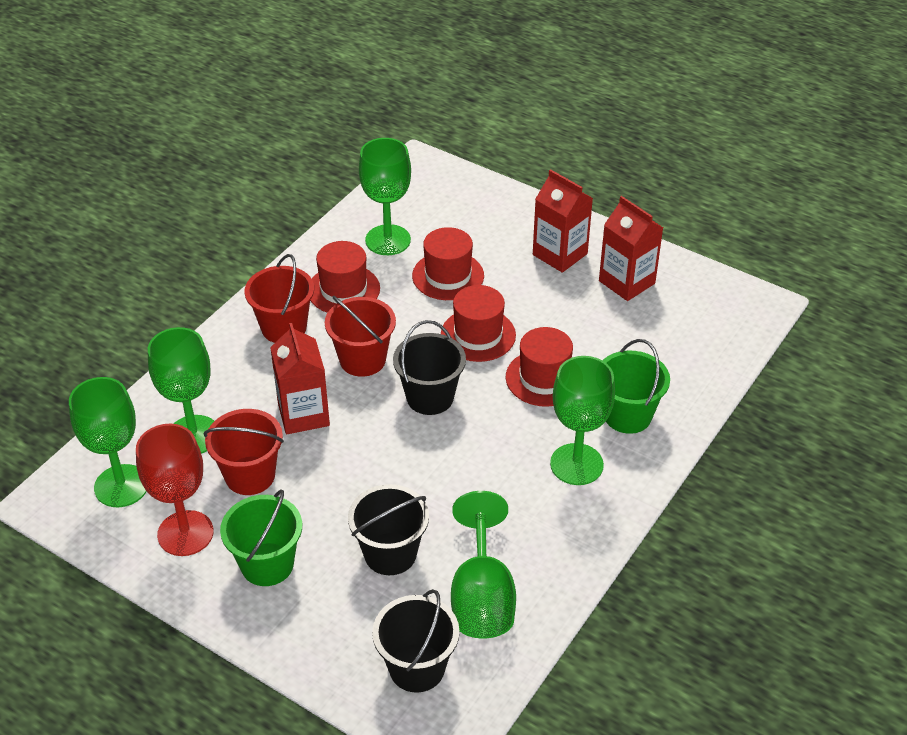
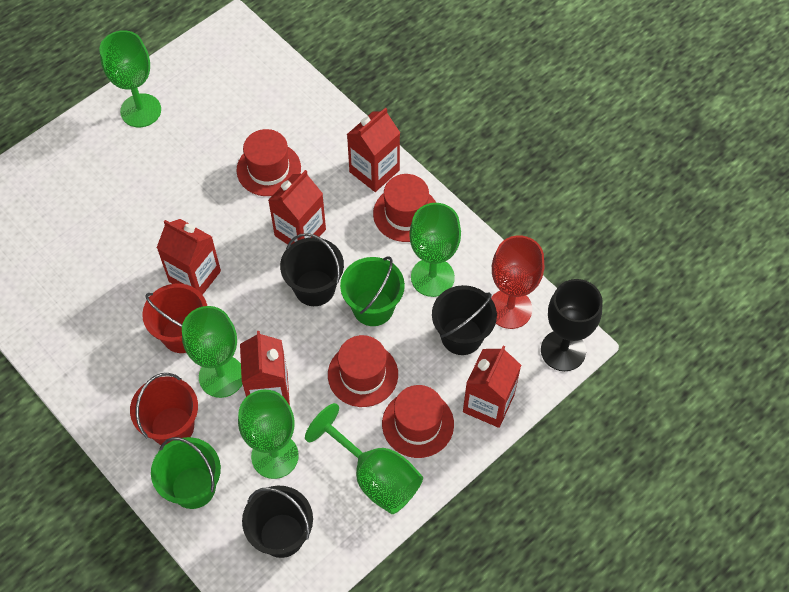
black goblet: none = 0 -> [541,279,603,371] = 1
red bucket: [204,409,284,495] [244,254,314,343] [325,296,396,377] = 3 -> [130,373,198,446] [142,284,207,353] = 2
red carton: [270,323,330,435] [533,169,593,273] [599,196,663,301] = 3 -> [157,219,221,295] [240,331,290,405] [268,170,326,245] [347,107,400,192] [463,346,521,428] = 5

